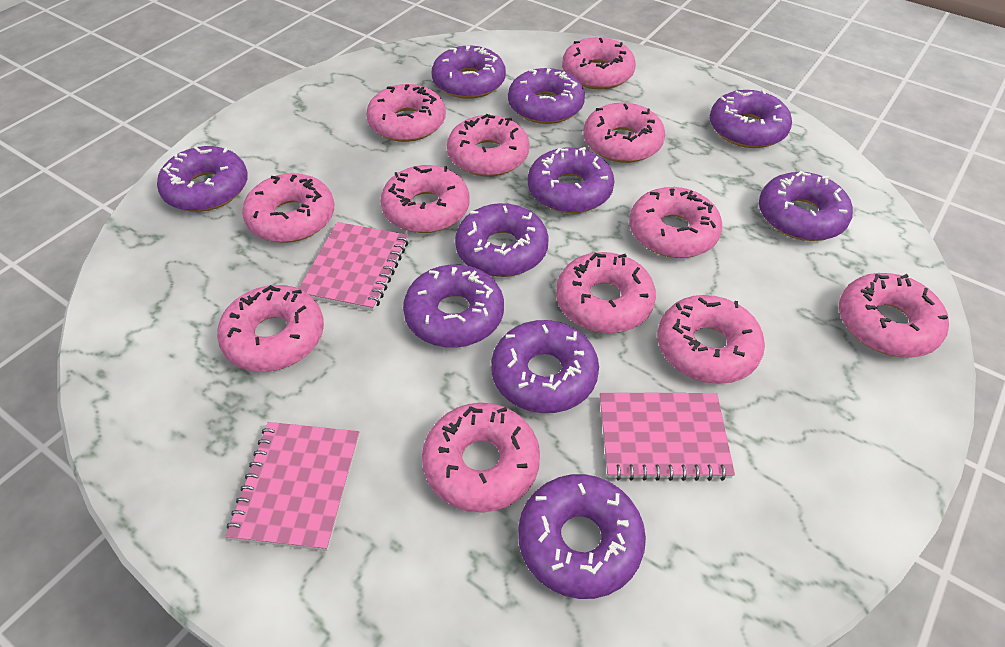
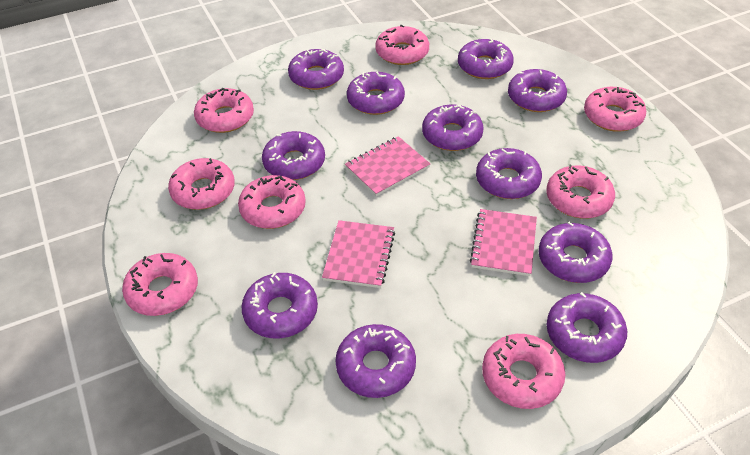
pink donut: [217,285,324,372] [242,173,334,243] [366,84,446,142] [380,165,469,233] [422,403,540,513] [447,114,530,177] [556,252,656,333] [562,37,636,89] [583,103,665,163] [629,187,722,258] [658,295,765,384] [839,273,949,358] = 12 -> [122,253,198,316] [168,158,235,210] [194,88,254,133] [238,175,306,229] [375,24,429,65] [482,334,566,409] [546,165,615,219] [584,87,646,132] = 8
purple donut: [157,146,248,212] [403,265,504,348] [432,46,506,99] [455,203,549,277] [491,320,599,413] [508,68,585,124] [518,474,646,599] [528,147,615,213] [710,90,792,148] [759,171,853,241] = 10 -> [241,272,318,339] [262,131,325,180] [288,49,344,90] [335,324,416,398] [347,72,405,115] [422,105,484,151] [458,39,514,79] [476,148,542,199] [508,69,567,112] [539,222,613,283] [547,292,627,363] = 11

